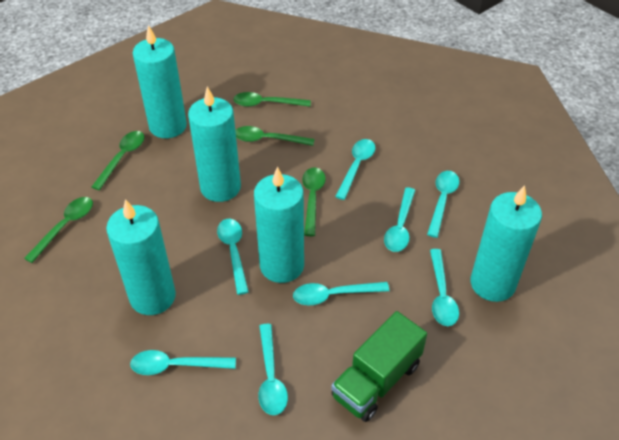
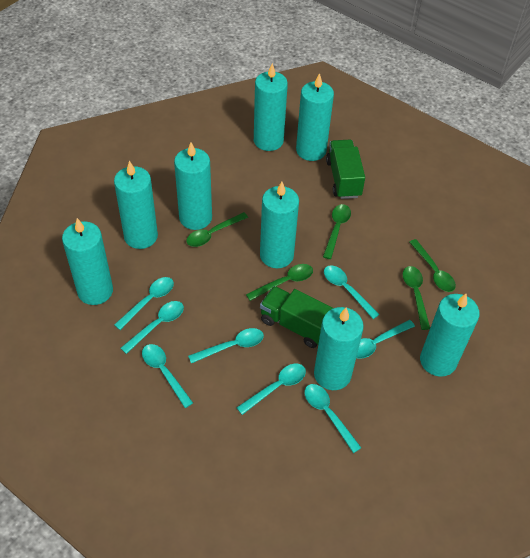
green truck: [331,311,427,422] = 1 -> [260,286,333,348] [326,140,365,199] = 2
turquoise candle: [106,199,176,315] [133,25,187,138] [188,87,241,202] [254,166,304,283] [471,185,542,302] = 5 -> [62,218,113,305] [114,161,158,249] [174,142,212,230] [254,63,288,151] [260,182,299,268] [296,73,334,161] [314,307,364,390] [420,294,480,377] = 8

